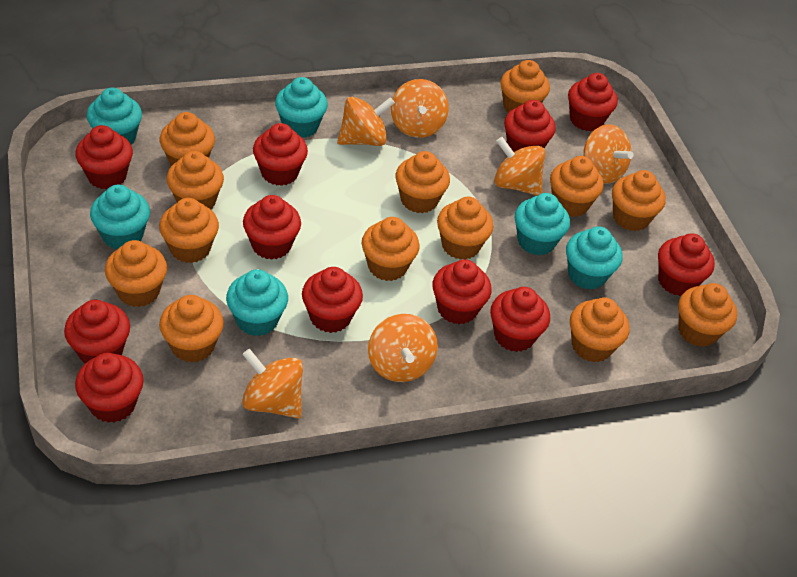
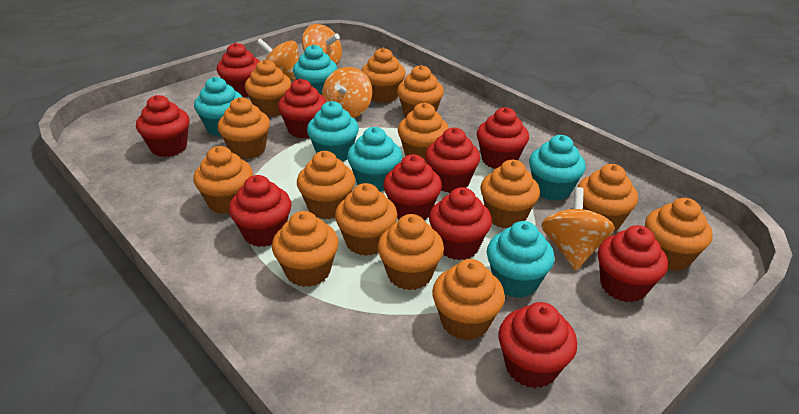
orange cupcake: [105,240,167,307] [159,198,219,263] [159,295,224,363] [160,112,215,166] [167,151,224,209] [362,217,420,281] [395,151,450,213] [437,197,494,260] [500,60,550,113] [550,156,604,217] [570,297,630,363] [612,170,666,231] [678,283,737,347] = 13 -> [193,146,253,214] [218,97,270,159] [245,59,291,117] [272,211,339,287] [297,151,355,219] [335,183,398,256] [361,48,405,103] [378,214,444,290] [397,65,444,117] [398,103,449,164] [432,259,505,340] [480,160,540,228] [578,164,638,231] [645,198,713,271] = 14
orange spinning top: [242,349,303,418] [337,97,395,146] [368,314,438,382] [391,79,449,138] [494,137,545,196] [583,124,633,184] = 6 -> [257,38,299,80] [302,24,342,65] [322,67,372,118] [541,187,615,271] = 4
red cupcake: [64,300,130,364] [75,125,133,189] [75,353,144,423] [243,195,301,260] [253,123,308,186] [302,267,363,333] [432,259,492,324] [490,287,550,352] [504,100,556,152] [568,73,618,131] [658,233,715,296] = 11 -> [136,95,189,157] [217,43,260,97] [229,175,292,247] [278,79,326,138] [383,154,442,220] [425,128,480,193] [429,187,492,260] [477,107,529,169] [498,302,577,388] [598,225,668,302] = 10

